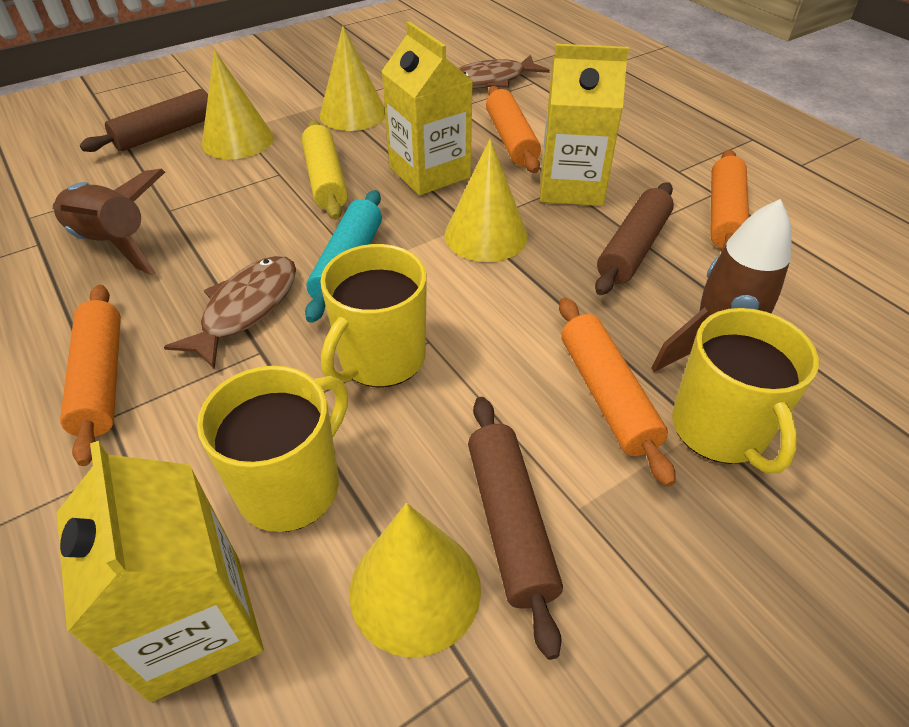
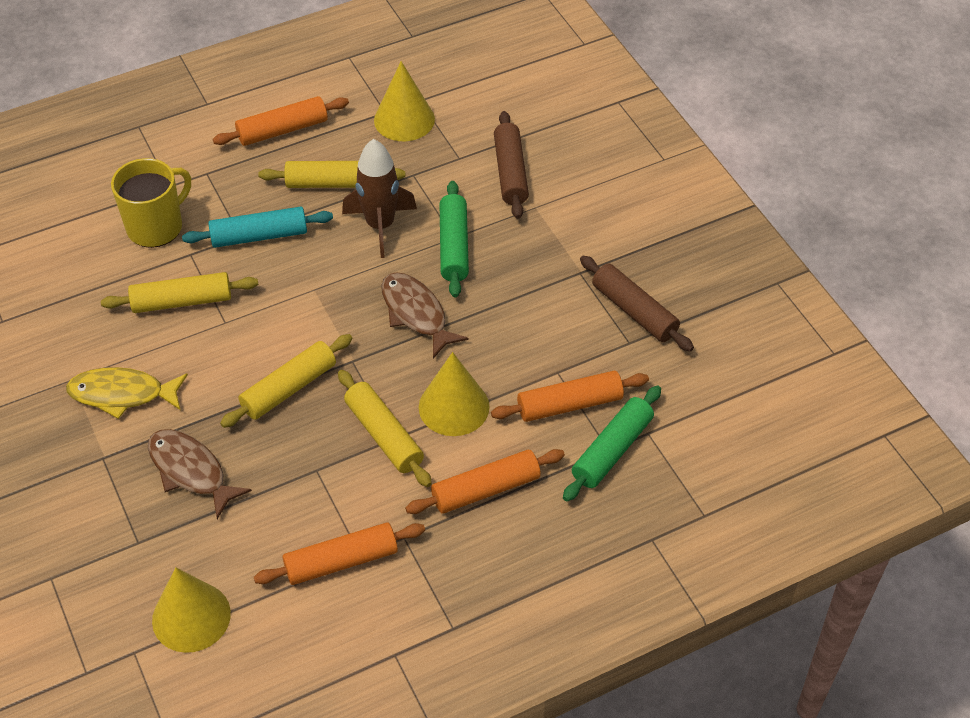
brown rocket: [53,169,165,276] [652,199,791,372] = 2 -> [342,139,417,258] = 1
brown rolling pin: [80,89,208,152] [468,397,563,660] [595,182,674,295] = 3 -> [494,111,529,219] [580,256,694,352] = 2
green rolling pin: none = 0 -> [440,181,469,297] [563,386,661,502] = 2
yellow carton: [57,441,264,702] [381,21,473,195] [540,44,629,206] = 3 -> none = 0
yellow cone: [202,50,274,159] [320,26,385,131] [349,503,481,657] [444,138,528,262] = 4 -> [152,567,231,653] [374,61,435,141] [419,352,490,436] = 3
yellow fish: none = 0 -> [66,367,188,419] = 1
yellow mug: [197,366,348,532] [320,244,427,387] [672,308,819,474] = 3 -> [111,158,191,248] = 1
yellow rolling pin: [302,120,348,220] = 1 -> [101,272,258,313] [220,334,353,428] [258,161,405,188] [338,370,432,487] = 4

